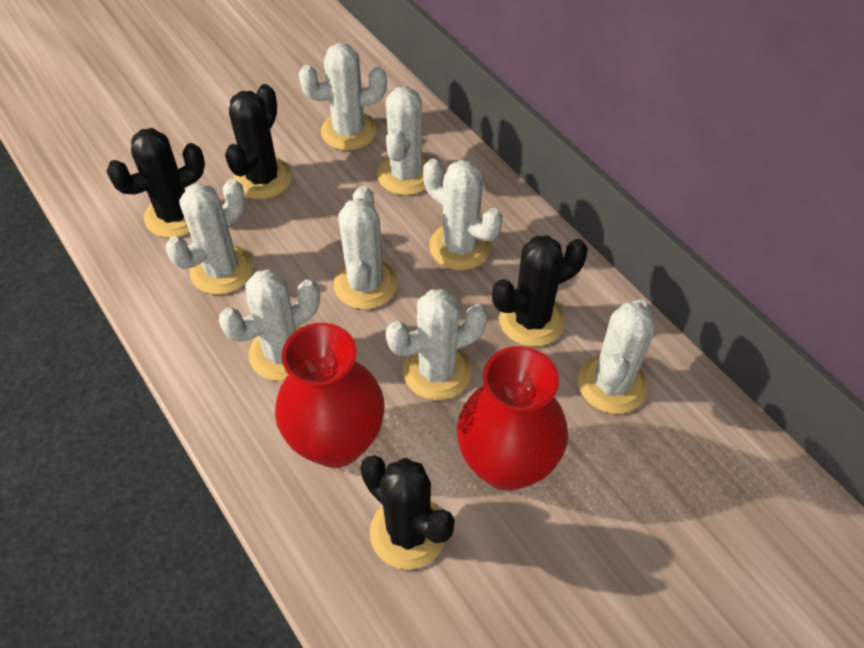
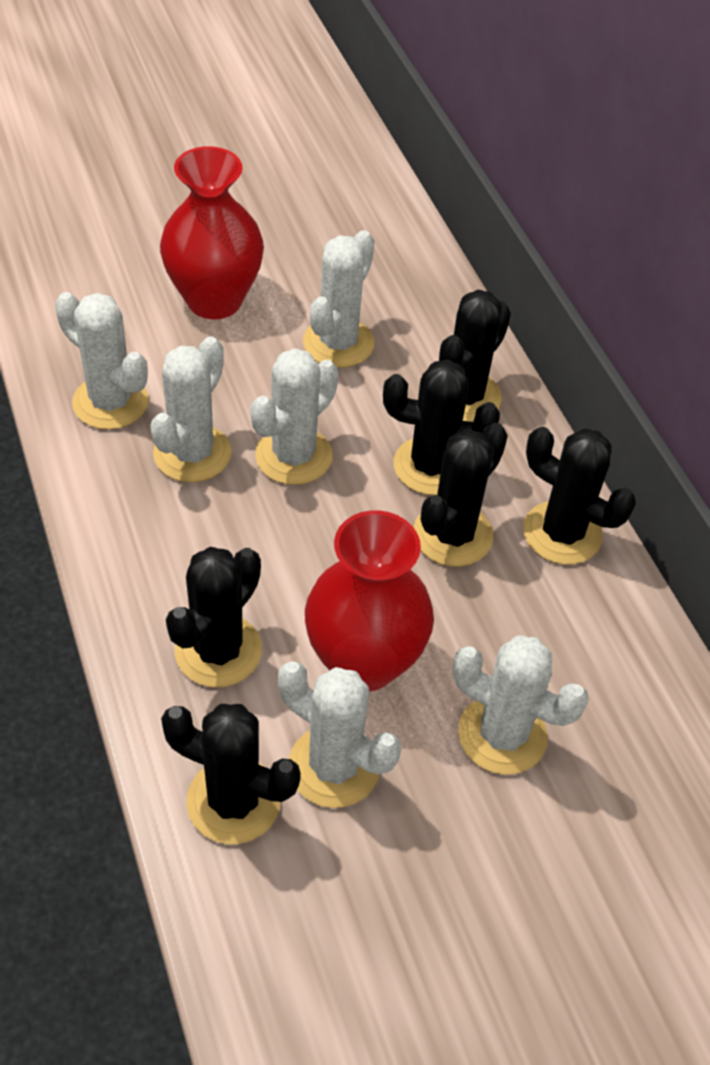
black cactus: [106,128,205,238] [225,84,292,200] [360,455,455,570] [492,235,588,347] = 4 -> [161,704,301,844] [166,547,262,687] [383,360,500,495] [413,423,508,567] [439,290,511,422] [523,427,636,564] = 6
white cactus: [166,179,253,295] [219,269,320,381] [299,43,387,151] [334,186,398,310] [377,86,429,195] [386,289,488,400] [423,159,503,270] [578,299,655,414] = 8 -> [55,292,149,430] [150,336,231,483] [250,348,339,485] [278,661,401,808] [303,230,375,368] [453,635,589,775] = 6

